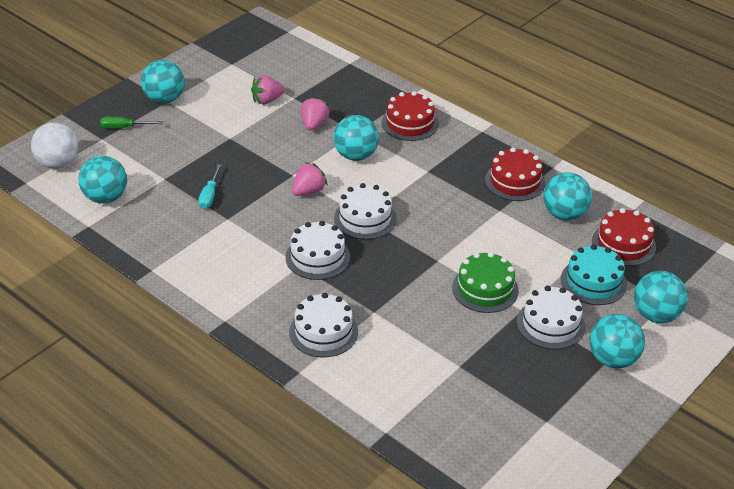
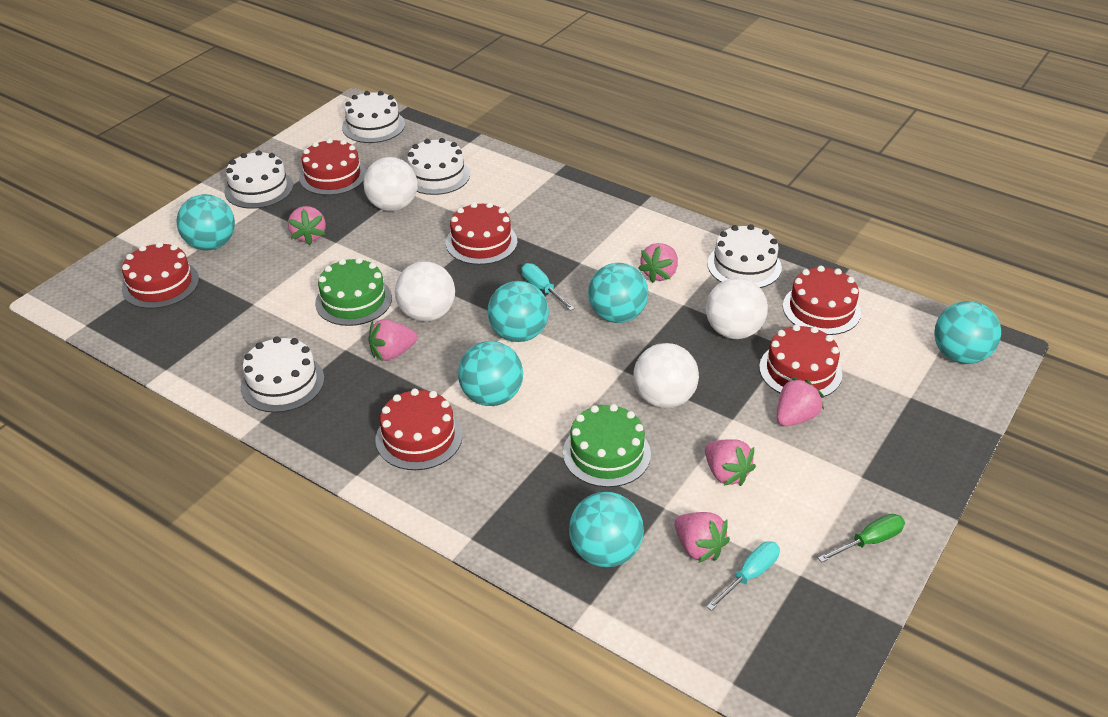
green cake: [452,252,519,313] = 1 -> [315,258,392,326] [563,404,651,487] = 2
pink strawberry: [251,75,285,104] [292,162,328,196] [300,96,330,131] = 3 -> [288,206,325,245] [368,319,417,361] [638,243,678,283] [675,512,730,563] [705,439,756,486] [777,377,824,426] = 6
red cake: [382,91,438,141] [485,147,545,201] [592,208,656,266] = 3 -> [122,242,199,309] [299,138,366,195] [376,389,463,470] [446,202,517,265] [759,324,842,398] [783,266,861,335] = 6
turquoise cake: [561,244,627,305] = 1 -> none = 0
turquoise screwdriver: [198,164,221,209] = 1 -> [522,263,575,311] [706,541,780,611] = 2
white ball: [31,122,78,169] = 1 -> [363,157,417,211] [395,261,455,322] [633,343,699,408] [706,278,768,339] = 4
white cake: [285,221,350,280] [289,293,358,357] [334,183,397,240] [517,286,585,349] = 4 -> [225,150,293,209] [241,337,324,413] [342,91,405,143] [407,138,470,195] [707,224,782,288] = 5

